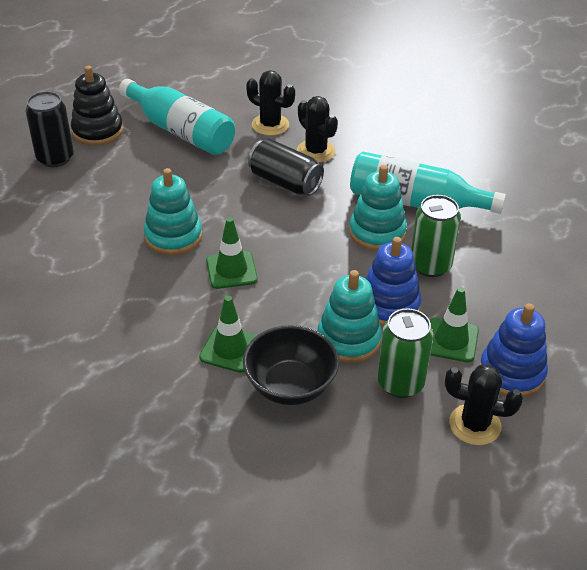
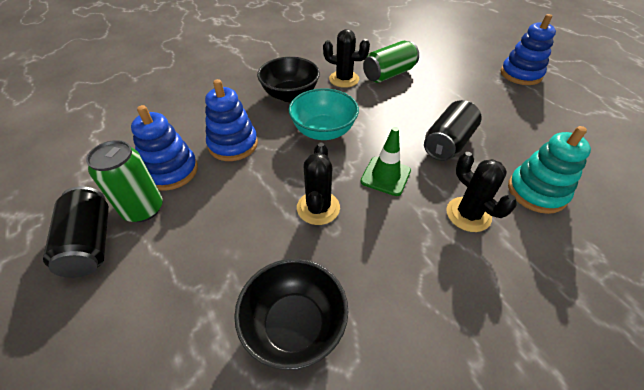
black bowl: [243,325,339,405] = 1 -> [234,259,348,370] [257,57,320,102] = 2
black stacking toy: [71,66,123,146] = 1 -> none = 0
blue stacking toy: [365,237,421,327] [480,304,548,398] = 2 -> [131,105,198,190] [205,79,258,161] [501,14,556,85] = 3
green traffic cone: [199,296,257,373] [206,217,258,289] [430,287,479,363] = 3 -> [360,127,411,196] = 1
turquoise bottle: [119,79,235,155] [350,152,506,214] = 2 -> none = 0
turquoise bowl: none = 0 -> [289,88,359,140] = 1
turquoise stacking toy: [144,168,202,256] [317,270,382,363] [349,165,407,251] = 3 -> [508,126,591,214] = 1

